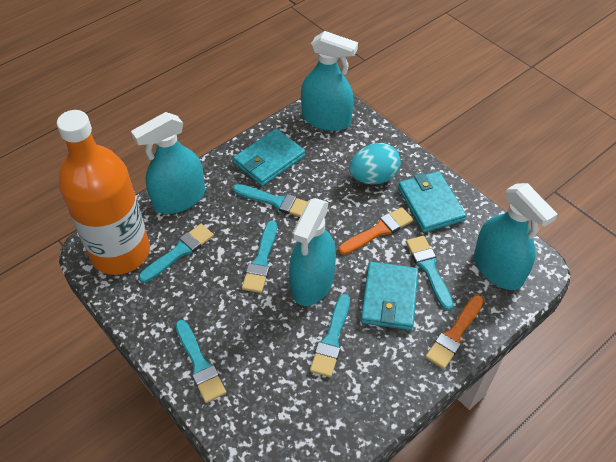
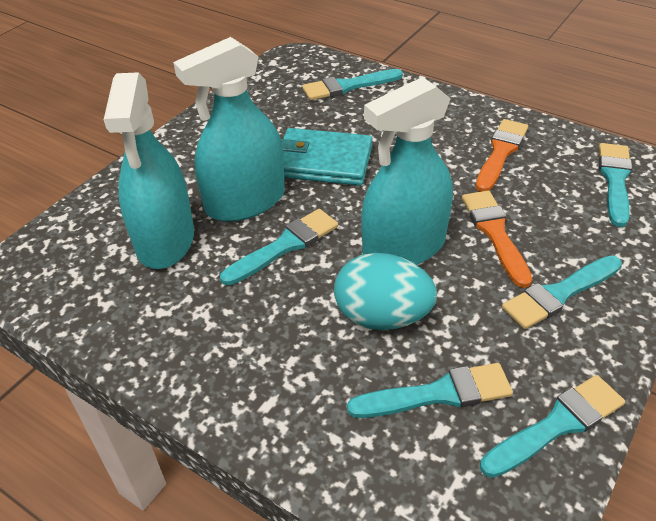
orange bottle: [57,110,150,275] = 1 -> none = 0
turquoise spray bottle: [131,112,205,214] [289,198,336,306] [301,31,358,131] [474,183,558,290] = 4 -> [104,72,194,269] [173,37,285,222] [361,77,453,265] = 3
turquoise wallet: [233,128,305,186] [361,262,418,330] [398,171,466,233] = 3 -> [281,128,373,186] = 1

